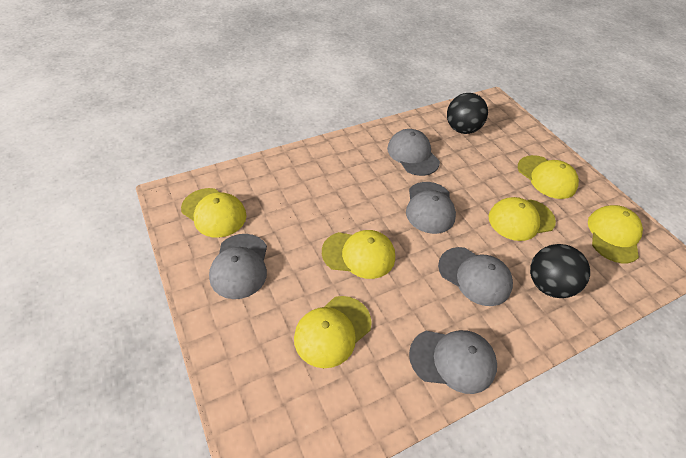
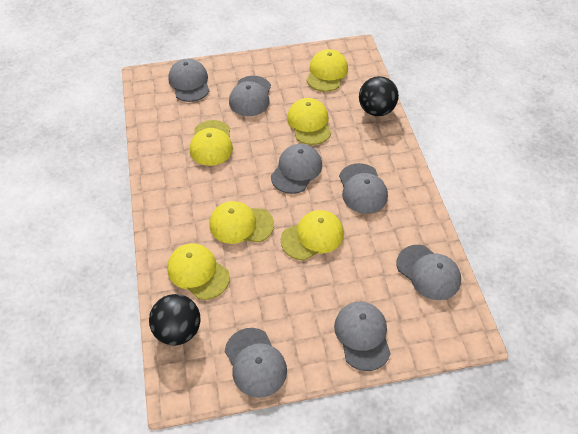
grey cap: [209,234,267,299] [387,129,440,176] [406,182,456,234] [409,330,497,394] [438,247,513,306] = 5 -> [168,59,209,102] [225,328,287,398] [229,76,271,116] [271,144,322,194] [334,302,391,371] [339,163,388,214] [396,245,461,300] = 7

